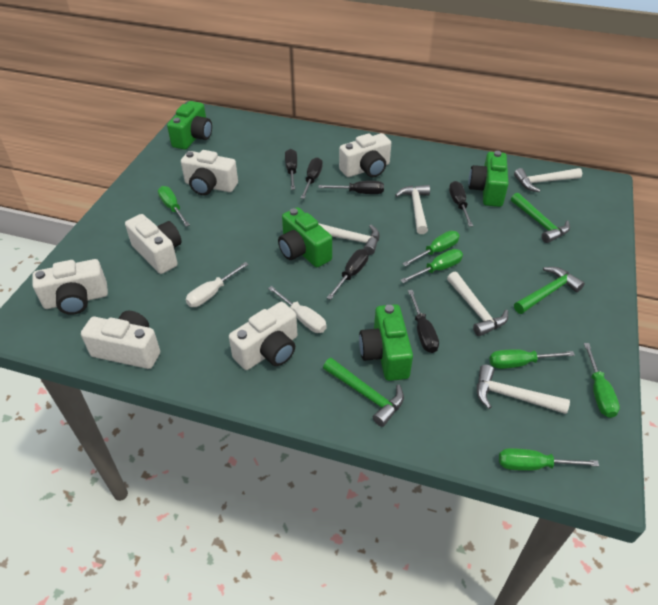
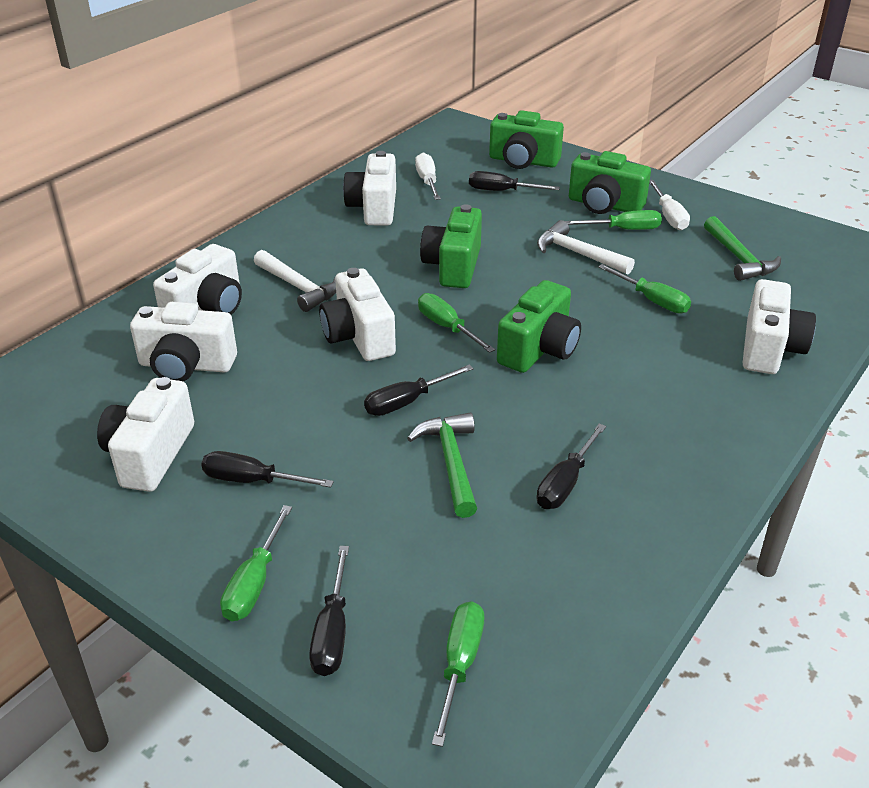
black screwdriver: [285,149,297,190] [301,157,323,199] [318,181,384,194] [327,249,369,300] [408,290,439,353] [449,181,473,227] = 6 -> [201,451,334,488] [309,546,349,676] [364,364,474,416] [469,171,560,191] [536,423,606,509] = 5
green hammer: [323,358,404,427] [511,193,570,243] [514,267,585,314] = 3 -> [407,413,477,518] [704,216,781,281] = 2
green screwdriver: [158,186,190,227] [400,249,463,283] [402,231,460,266] [490,349,575,369] [499,448,599,471] [584,343,620,418] = 6 -> [220,505,292,621] [418,293,495,353] [432,601,484,747] [565,210,662,230] [598,264,691,314] = 5
white hammer: [318,223,380,255] [395,185,430,234] [447,272,508,336] [477,365,570,414] [514,168,582,192] = 5 -> [254,250,336,312] [537,220,635,274] = 2

